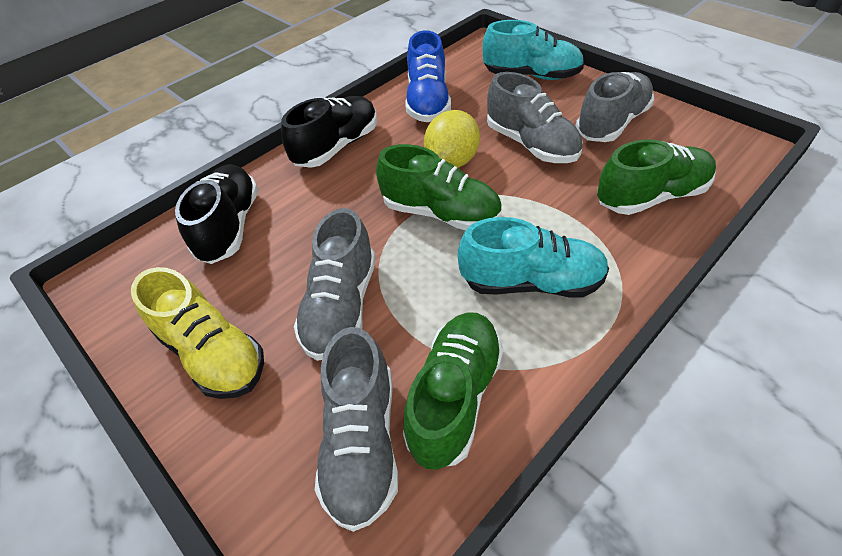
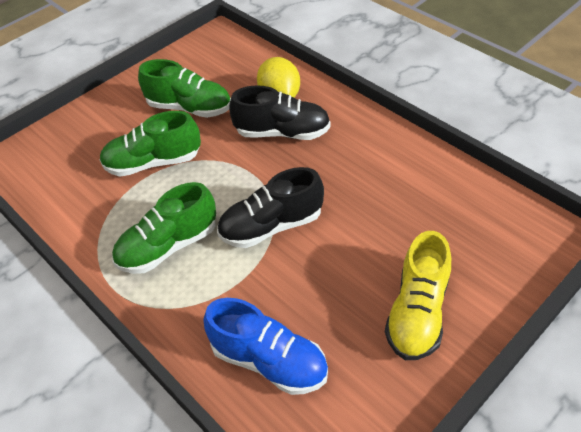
grey shoe: [294,208,376,361] [315,327,398,532] [487,72,582,163] [576,72,654,142] = 4 -> none = 0
turquoise shoe: [457,217,609,298] [482,20,584,80] = 2 -> none = 0

